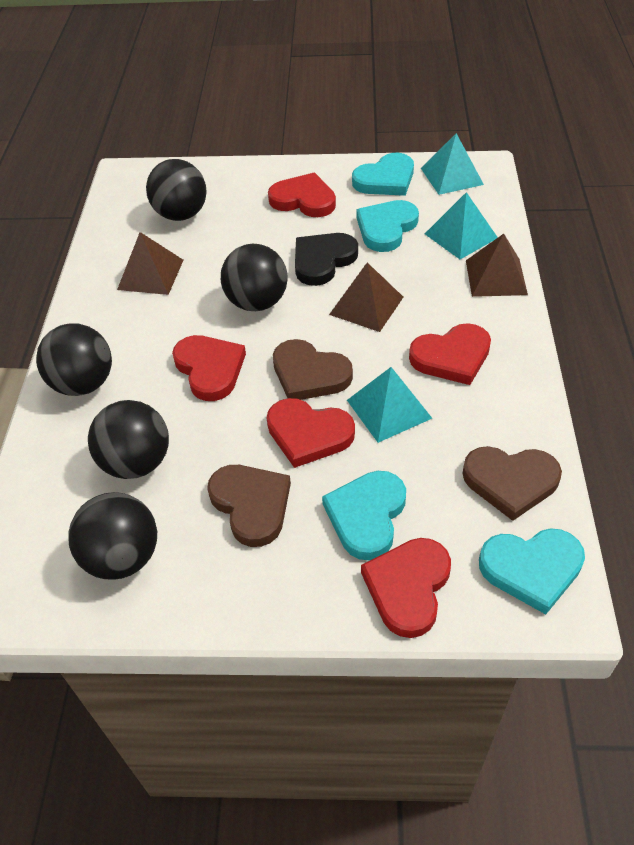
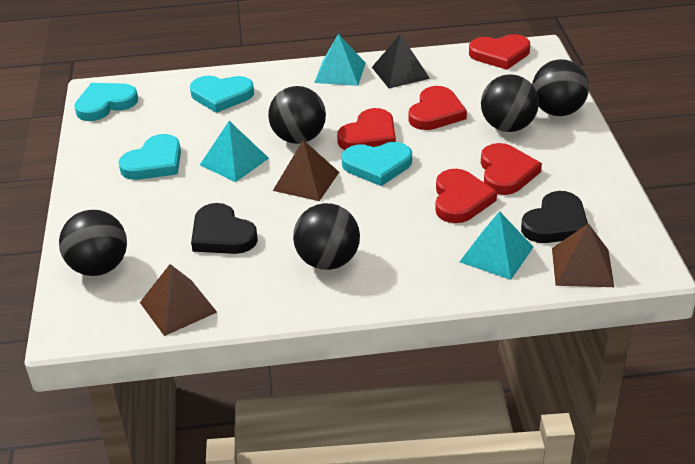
black heart: [295,233,358,286] = 1 -> [191,203,258,254] [521,191,588,243] = 2
black pyramid: none = 0 -> [372,34,430,88] = 1
brown heart: [207,465,291,547] [273,339,353,400] [462,446,562,521] = 3 -> none = 0

